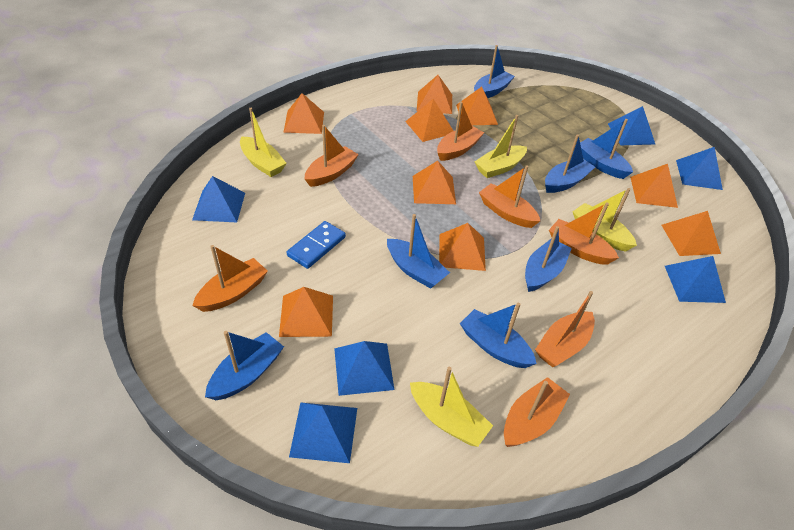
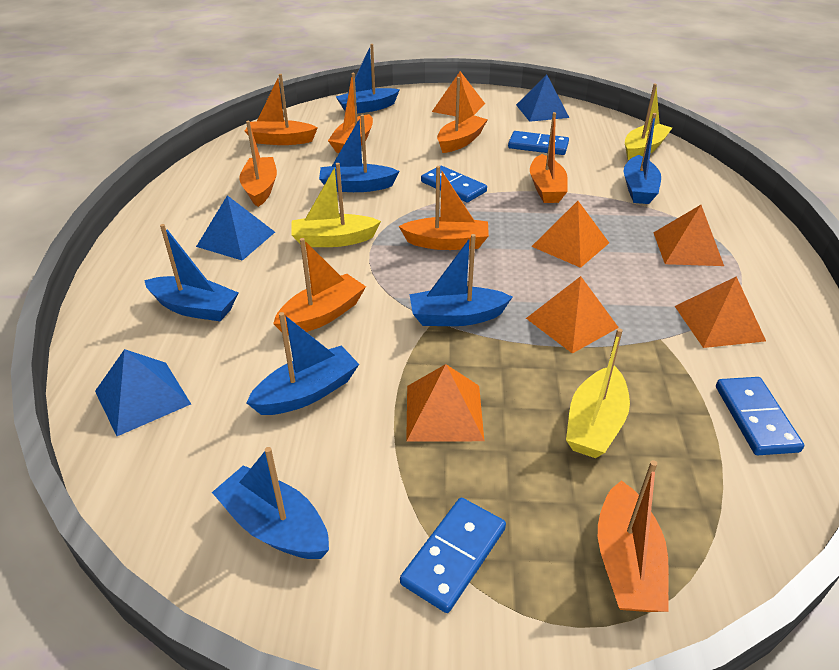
blue domino: [286,221,346,269] = 1 -> [400,497,506,613] [421,166,487,202] [508,131,569,155] [716,377,804,455] = 4
blue pyramid: [192,176,245,222] [289,402,357,463] [334,341,395,396] [608,106,655,145] [665,256,726,303] [676,147,723,190] = 6 -> [95,349,191,436] [196,195,275,261] [516,74,569,122] = 3
orange boat: [192,245,268,312] [305,125,359,187] [437,102,484,161] [479,165,540,228] [504,377,570,447] [535,291,595,367] [549,203,619,265] = 7 -> [239,121,277,207] [245,74,318,145] [273,238,366,335] [328,73,373,153] [399,166,489,250] [437,77,488,153] [530,112,568,203] [598,460,669,612] = 8
orange pyramid: [279,287,333,337] [283,93,324,134] [405,99,453,142] [413,161,456,204] [417,75,452,114] [439,223,486,271] [456,87,498,125] [630,164,678,208] [661,211,721,256] = 9 -> [406,364,484,442] [432,71,485,116] [526,276,619,354] [531,201,609,268] [653,205,724,266] [675,276,766,348] = 6
yellow boat: [240,108,287,177] [410,367,493,447] [475,115,527,178] [573,188,637,252] = 4 -> [292,163,381,247] [566,328,630,458] [625,83,672,160] = 3

